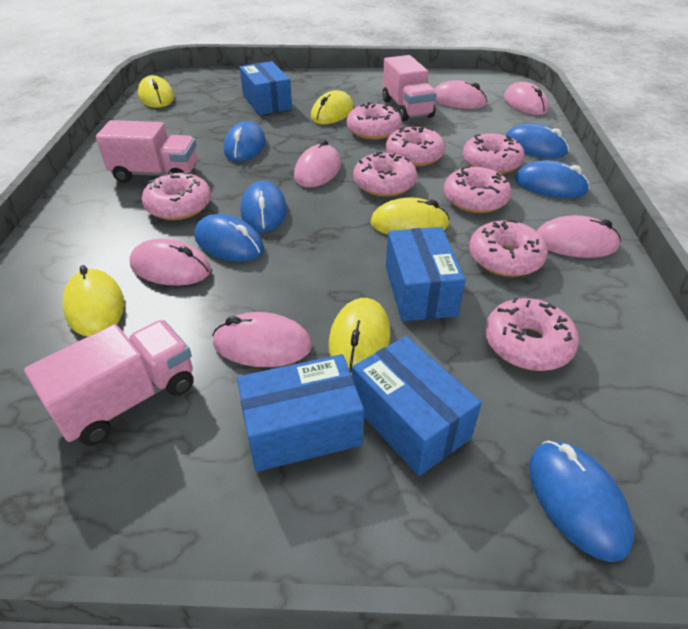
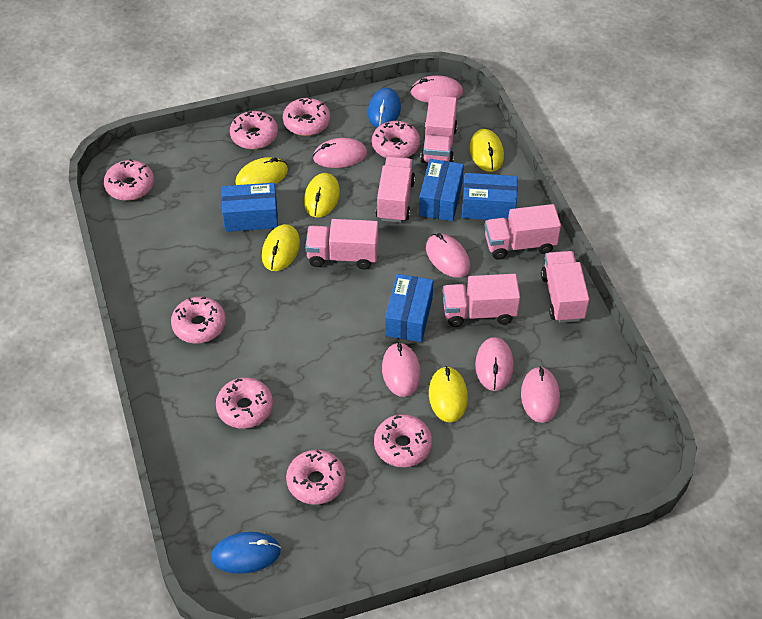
blue mouse: [194,214,264,262] [224,121,266,162] [240,181,287,232] [505,123,569,158] [515,160,590,198] [529,441,634,562] = 6 -> [211,532,281,574] [368,88,401,128] = 2
pink truck: [24,320,194,446] [96,120,197,183] [382,55,437,121] = 3 -> [305,219,378,270] [376,157,415,223] [420,95,458,163] [443,274,520,327] [485,204,561,259] [541,251,589,323] = 6

